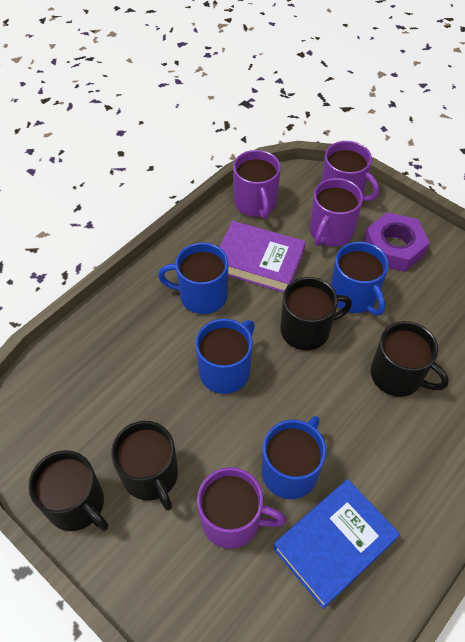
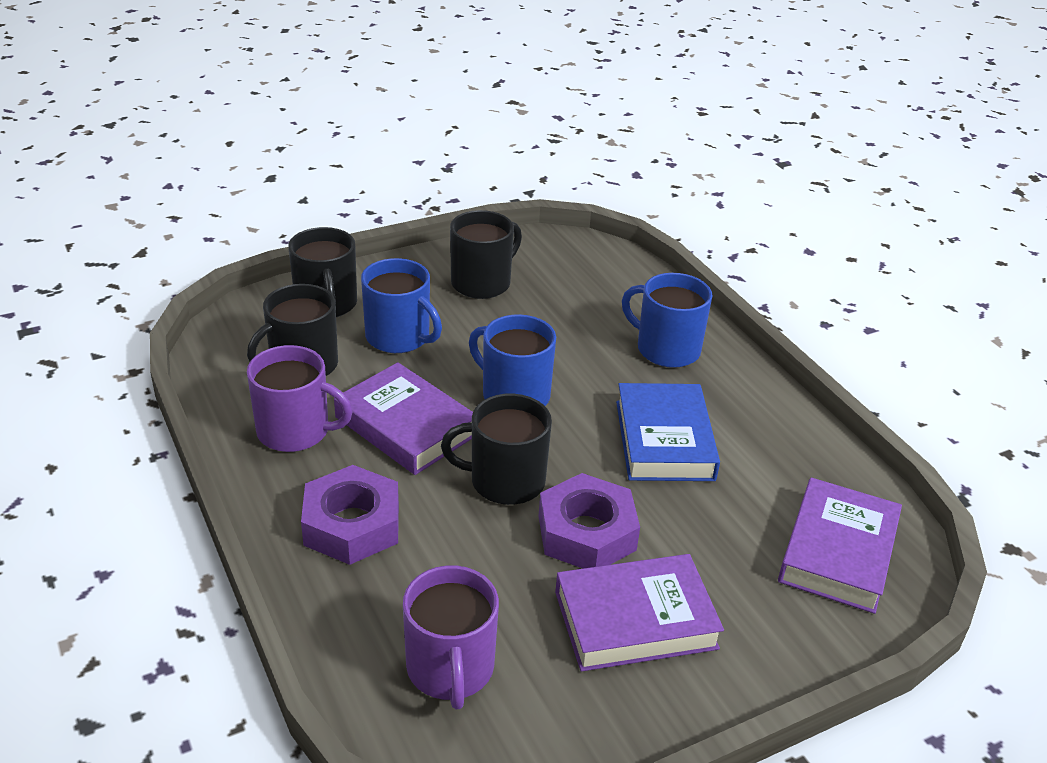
blue mug: [158,243,228,314] [195,318,255,394] [262,416,326,499] [331,241,389,316] = 4 -> [361,258,442,353] [469,314,556,406] [622,273,712,368] = 3
purple book: [219,221,306,292] = 1 -> [334,362,473,475] [555,554,724,672] [778,478,902,614] = 3
purple mug: [197,467,286,549] [233,150,281,219] [310,178,363,246] [321,141,379,201] = 4 -> [247,345,353,452] [403,565,499,709] = 2
purple nut: [363,212,430,272] = 1 -> [301,465,399,565] [539,473,640,569] = 2

